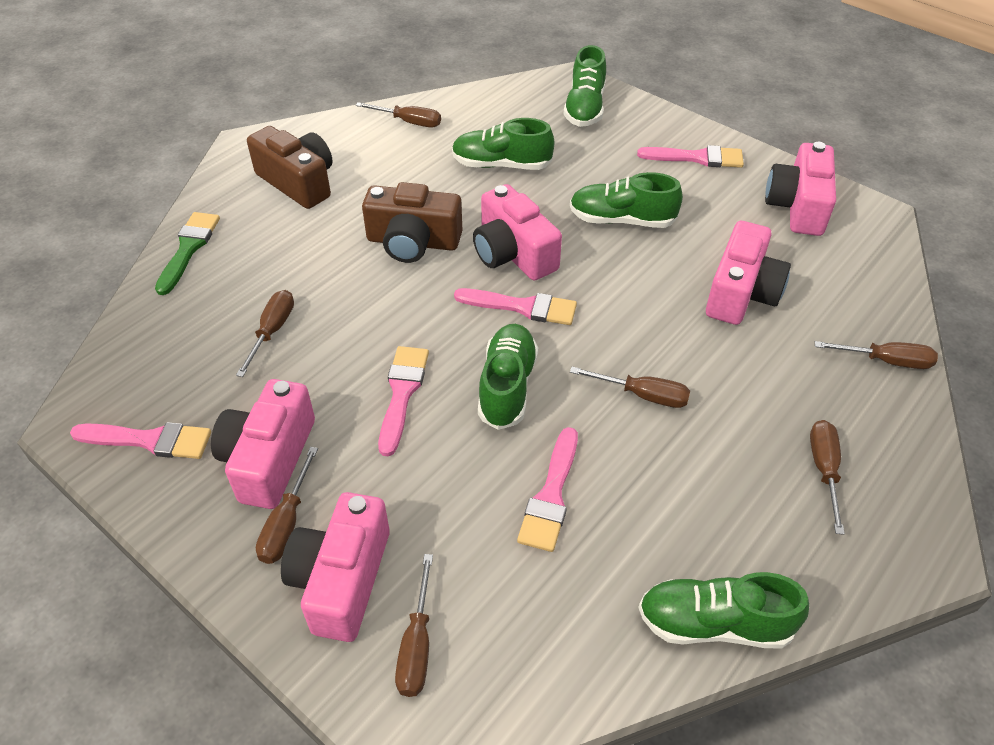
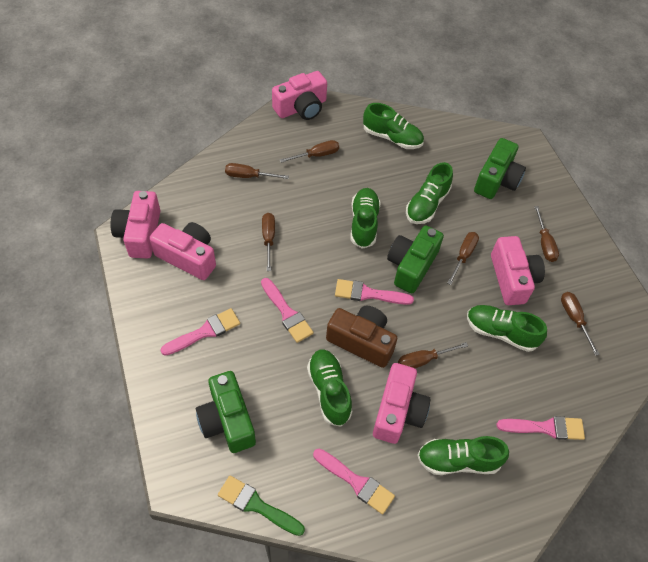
brown camera: [247,126,333,209] [362,182,462,263] = 2 -> [326,306,397,368] = 1
green camera: none = 0 -> [196,371,256,453] [387,226,444,293] [474,138,526,199] = 3
green shoe: [452,118,554,170] [478,324,538,430] [564,45,606,127] [570,172,683,228] [638,572,809,649] = 5 -> [307,349,352,426] [351,188,381,249] [363,103,424,149] [406,162,453,224] [417,436,509,475] [467,305,547,352] = 6

